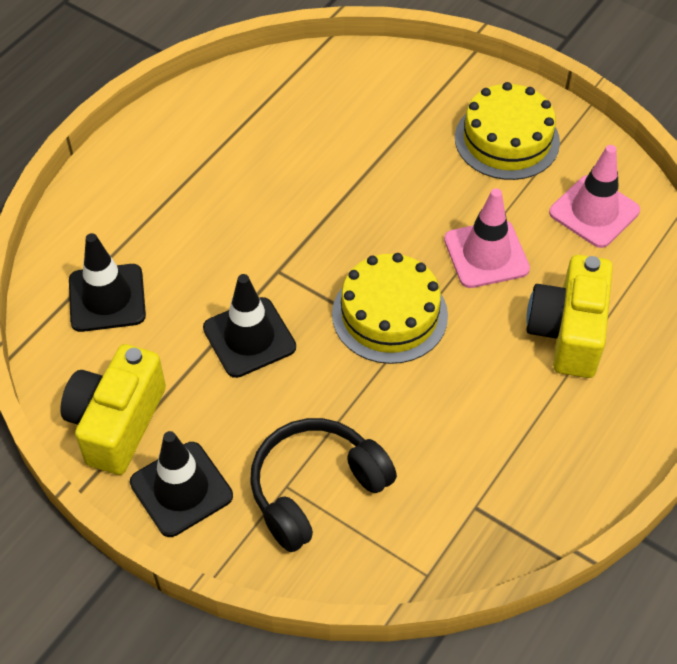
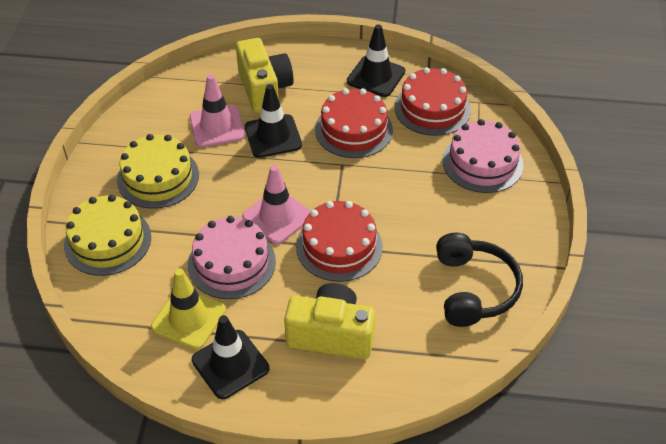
pink cake: none = 0 -> [188,216,276,299] [443,119,524,193] = 2
red cake: none = 0 -> [296,201,383,282] [315,88,393,158] [394,67,471,136] = 3
yellow traffic cone: none = 0 -> [151,268,226,350] = 1

